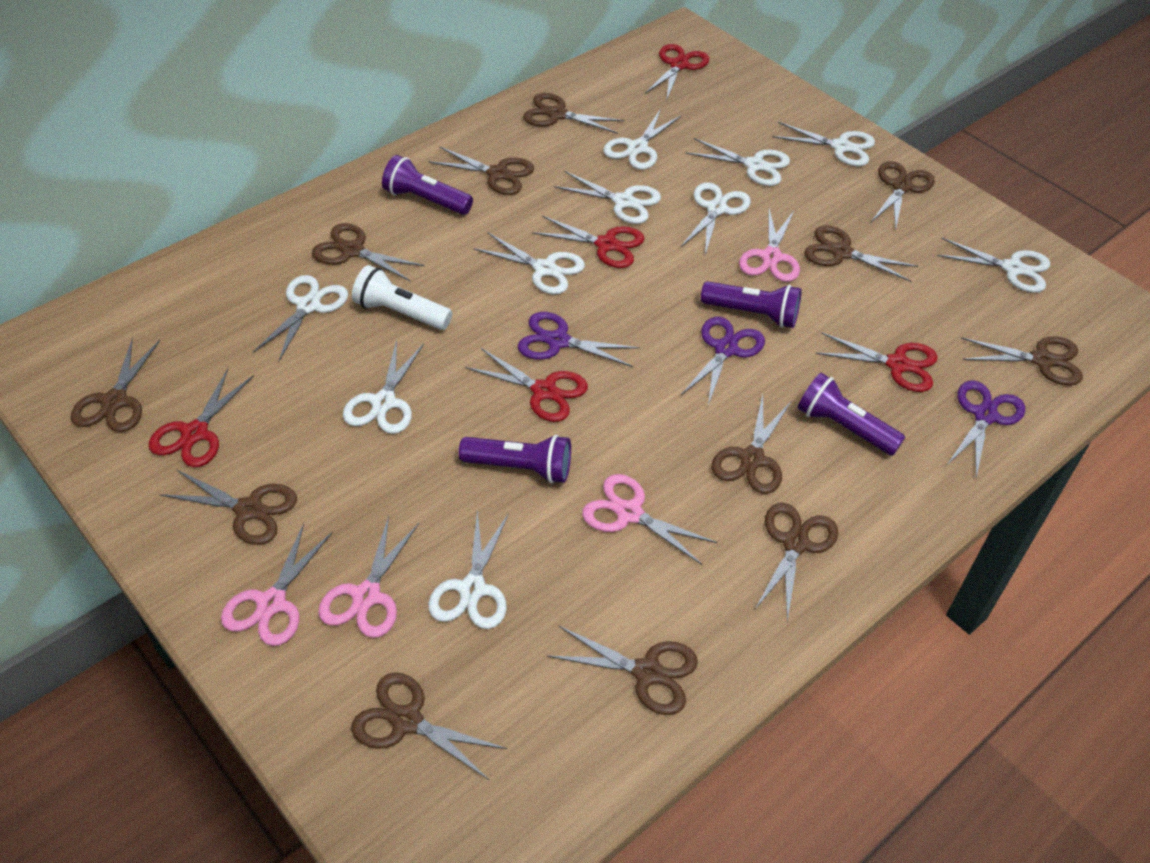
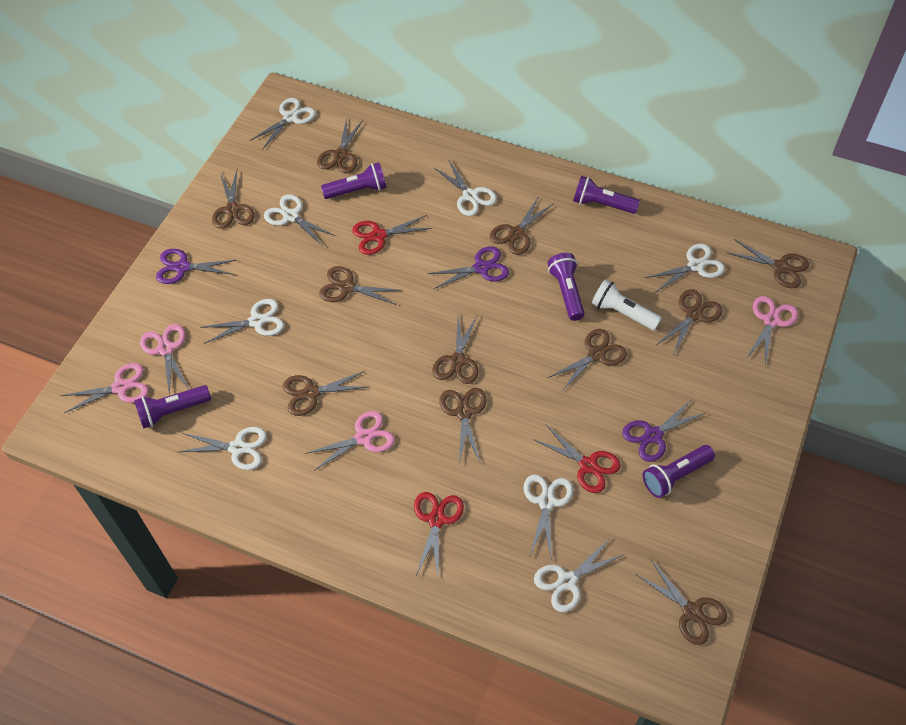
brown scissors: [71,337,160,432] [159,469,297,545] [312,223,425,281] [351,672,507,780] [429,146,534,195] [523,93,625,134] [547,626,698,715] [712,395,791,494] [755,503,838,622] [804,225,918,282] [871,161,935,231] [961,336,1083,386] = 12 -> [212,170,254,229] [283,371,368,416] [317,118,363,173] [319,266,401,305] [432,316,479,384] [439,388,487,463] [490,196,553,255] [548,329,627,392] [635,560,727,645] [656,289,722,355] [728,239,809,288] = 11
purple flashlight: [382,155,473,215] [459,434,571,484] [701,281,802,328] [798,373,905,456] = 4 -> [134,385,211,429] [321,163,387,199] [547,253,585,321] [573,176,640,214] [643,445,715,498] = 5
red scissors: [149,369,254,467] [465,348,588,422] [532,216,644,268] [645,44,709,101] [816,332,938,392] = 5 -> [352,215,432,255] [414,492,464,575] [533,425,621,493] = 3
white scissors: [253,275,349,362] [343,340,424,434] [428,509,509,629] [473,232,585,295] [554,171,661,224] [603,109,682,170] [680,182,751,255] [686,138,790,186] [772,122,875,166] [936,238,1050,293] = 10 -> [178,427,267,470] [200,299,284,344] [250,98,316,150] [264,194,336,246] [434,159,497,216] [523,475,573,560] [534,538,625,612] [645,243,725,292] = 8

